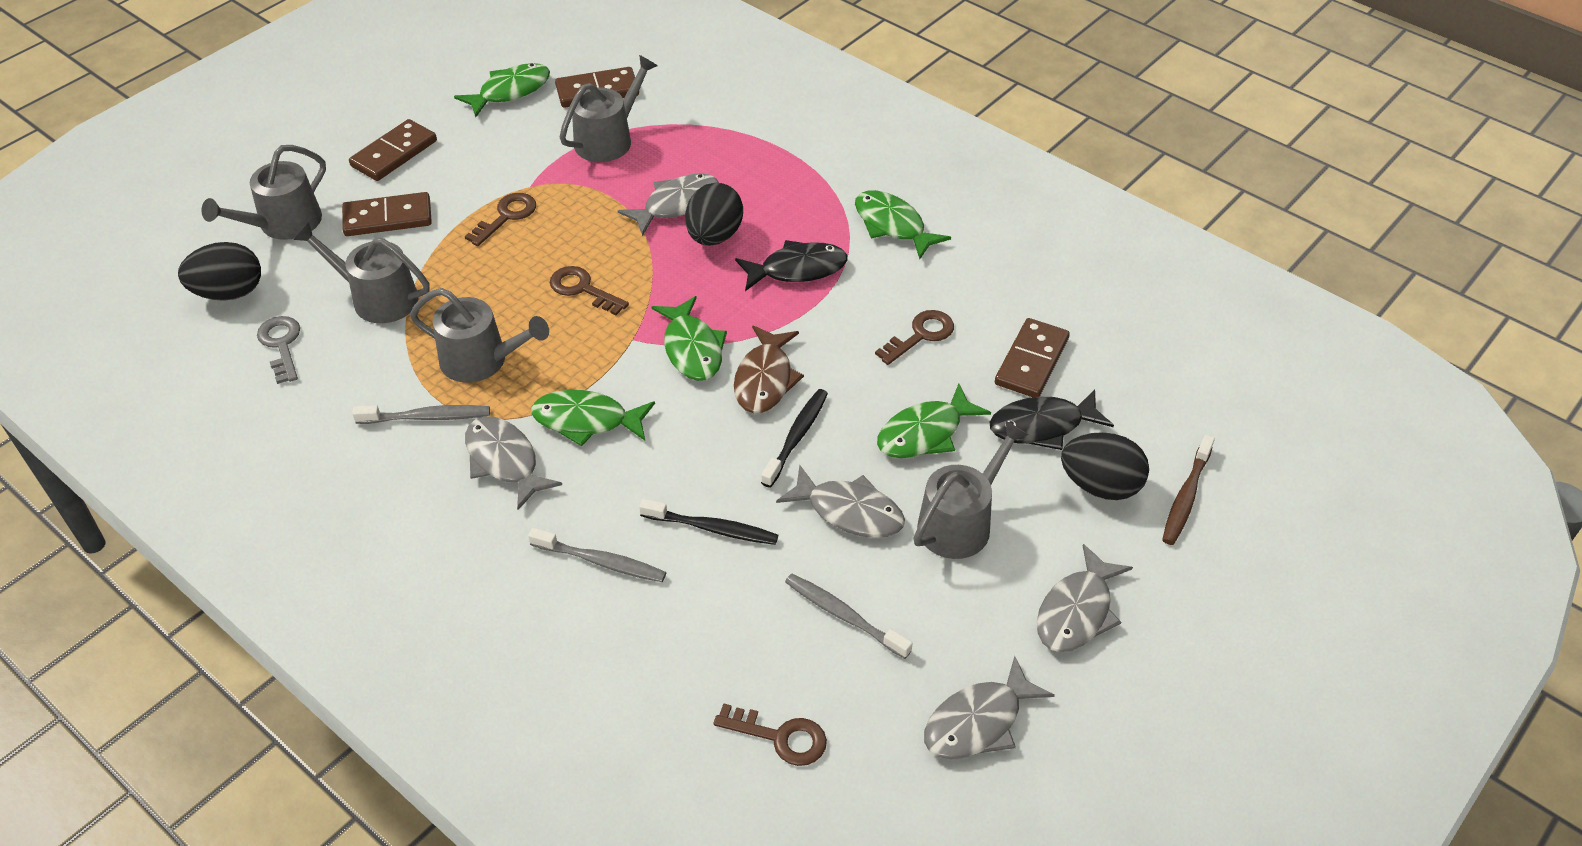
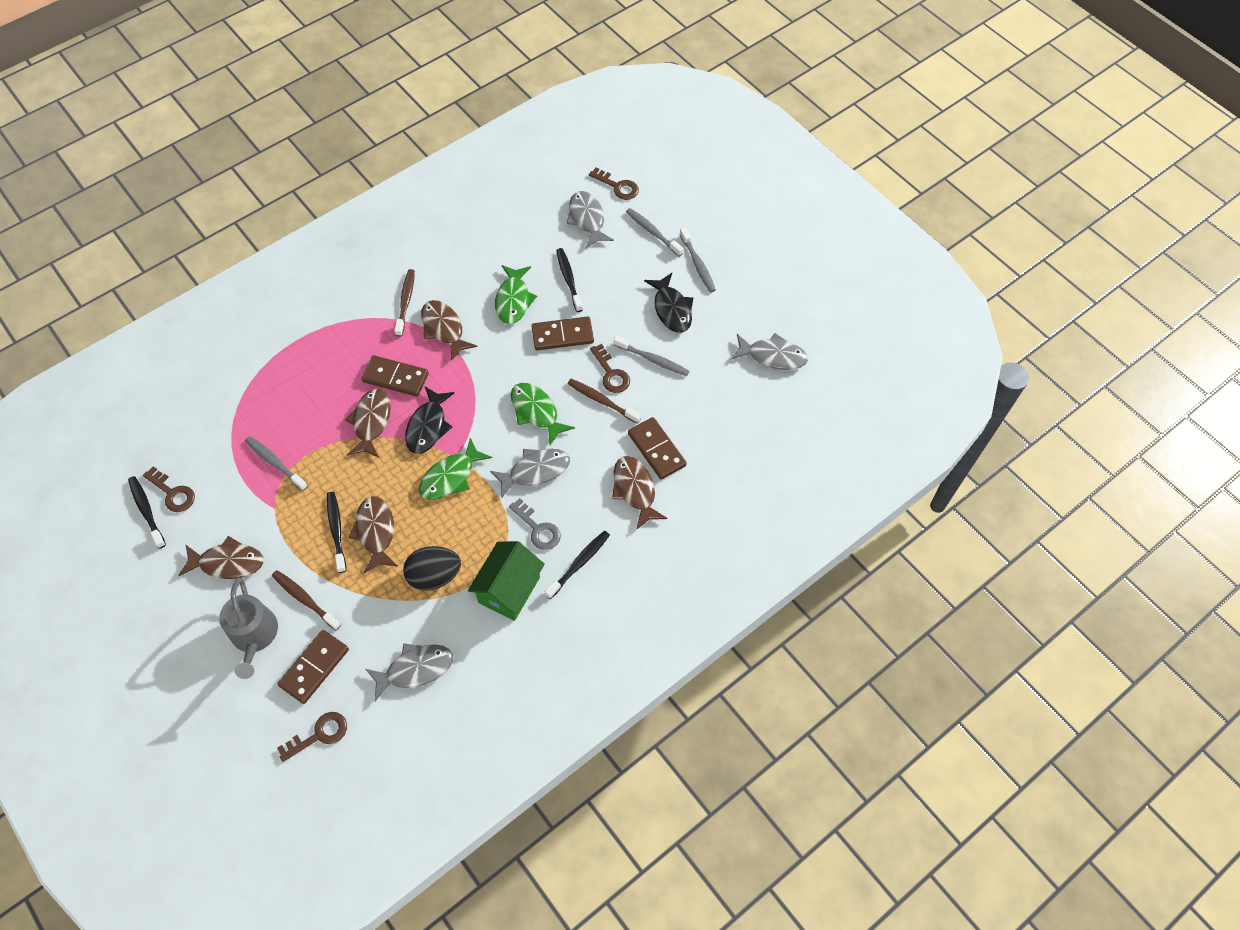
black egg: [178,242,261,301] [685,183,743,246] [1061,432,1149,500] = 3 -> [403,546,461,591] = 1
black toothbrush: [639,499,778,545] [761,389,828,488] = 2 -> [128,476,166,549] [327,492,346,573] [545,531,610,599] [556,248,583,312] = 4
brown fish: [734,325,804,413] = 1 -> [178,536,264,579] [345,389,391,458] [348,496,397,573] [421,300,477,360] [612,456,667,530] = 5
brown toothbrush: [1162,435,1215,545] = 1 -> [272,570,341,631] [394,269,415,337] [568,379,641,423] = 3
green fish: [454,63,550,117] [531,390,655,446] [652,296,727,381] [855,190,951,259] [877,383,991,458] = 5 -> [419,437,492,500] [495,265,537,324] [511,383,575,445] = 3
green house: none = 0 -> [468,541,545,621] = 1
grey fish: [465,416,562,510] [618,173,719,236] [776,465,905,538] [924,656,1055,759] [1037,544,1133,652] = 5 -> [365,643,453,701] [490,449,570,498] [567,191,614,248] [731,333,808,370] = 4
grey toothbrush: [352,405,490,424] [528,528,666,582] [785,574,913,659] = 3 -> [245,436,308,491] [613,336,689,376] [626,208,684,257] [680,228,716,293] = 4
grey watering can: [202,145,326,240] [293,223,430,323] [410,288,549,383] [560,55,657,162] [914,421,1029,559] = 5 -> [219,578,278,679] = 1

